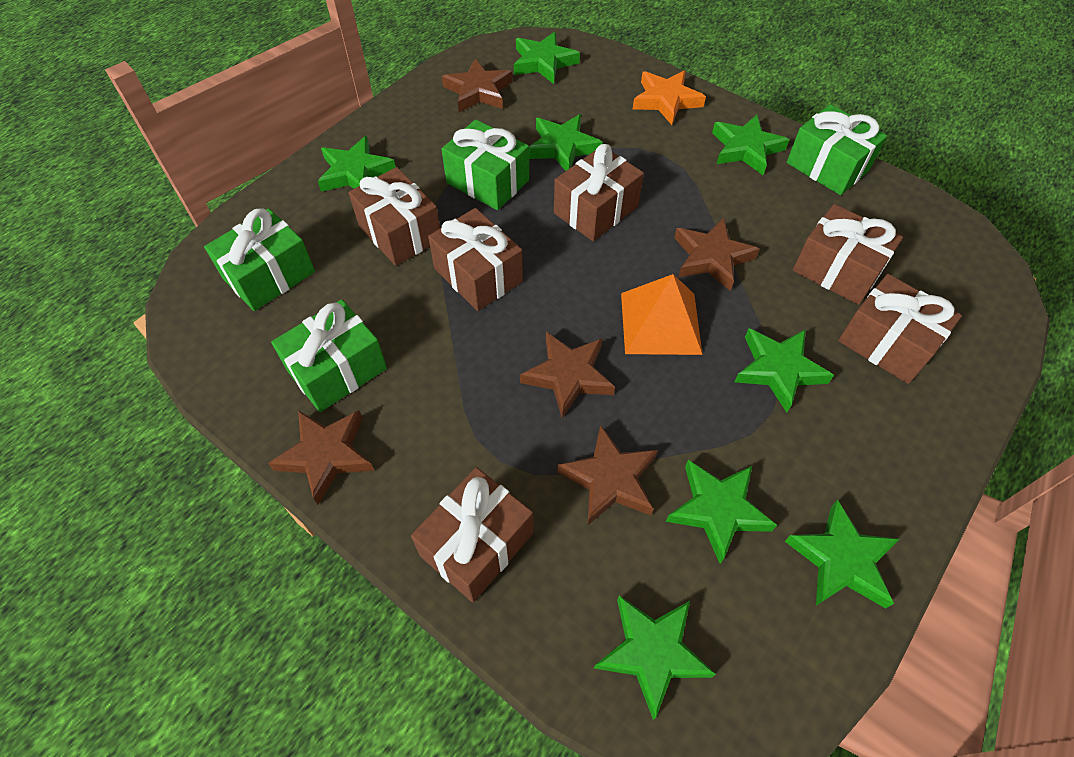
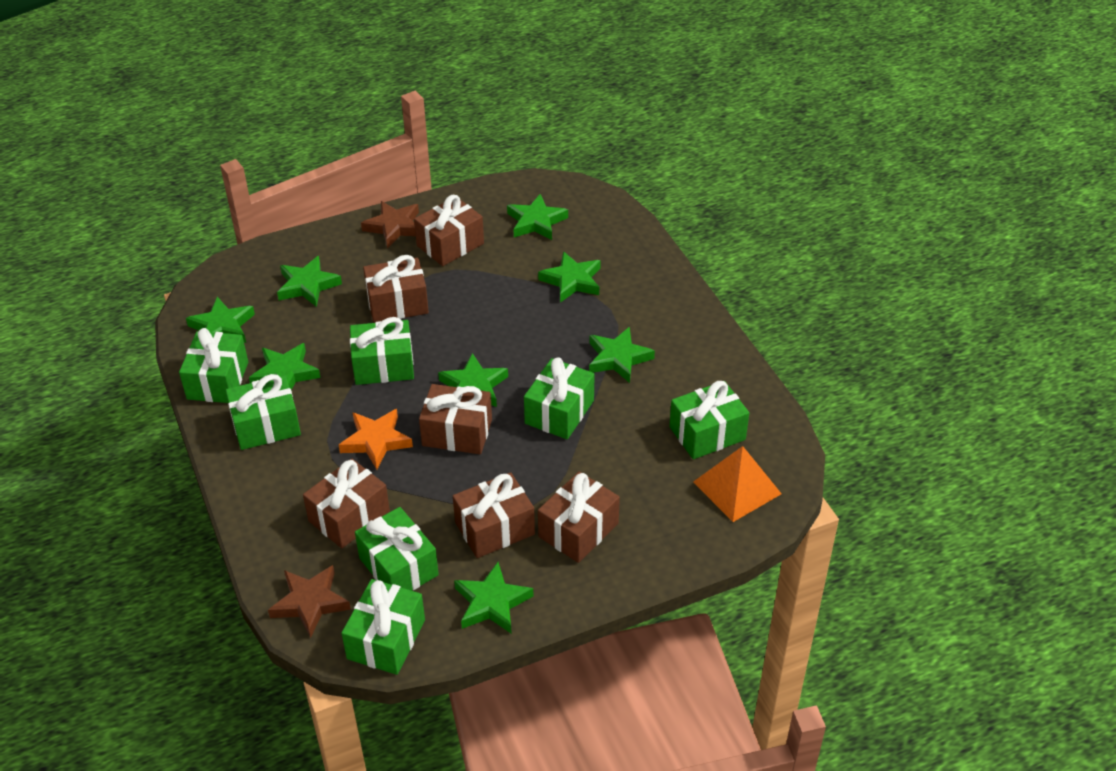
brown star: [268,410,374,505] [442,58,512,112] [520,332,615,419] [557,425,658,525] [674,218,760,291] = 5 -> [268,565,351,638] [361,201,419,248] = 2
green gift: [204,208,315,311] [271,299,387,412] [442,119,529,210] [787,104,887,195] = 4 -> [179,328,248,403] [226,374,301,450] [341,579,425,675] [350,317,414,385] [355,507,439,591] [524,357,595,439] [669,381,749,459] = 7

